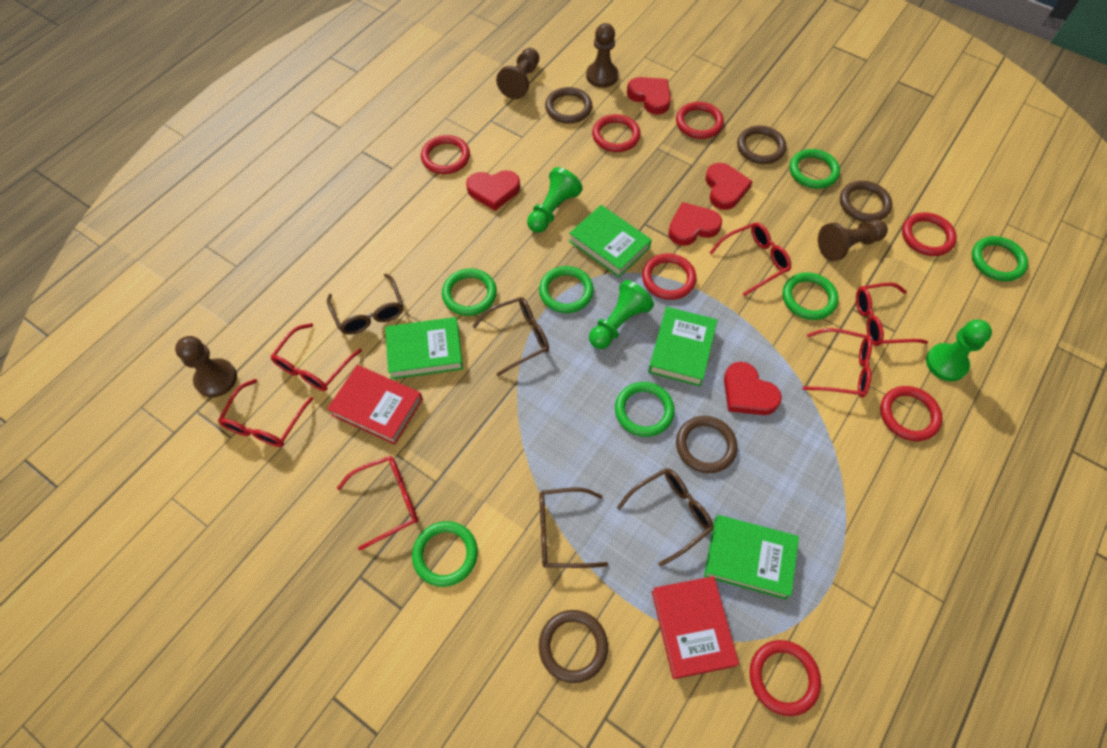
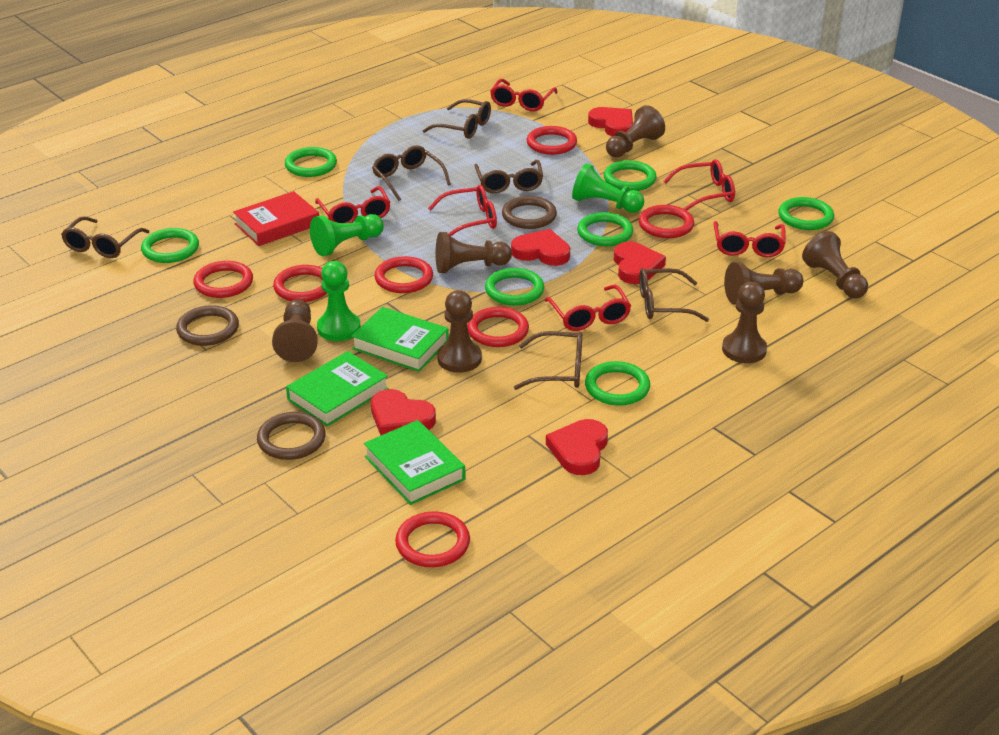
brown glasses: [327,274,403,335] [472,297,549,376] [539,488,608,568] [617,468,714,567] = 4 -> [61,216,149,258] [372,145,451,201] [423,99,491,139] [474,160,543,193] [514,331,582,390] [639,268,709,322] = 6
brown pawn: [175,336,237,398] [496,48,539,99] [586,23,619,88] [818,219,888,261] = 4 -> [272,299,318,362] [436,232,512,273] [437,290,482,373] [606,105,665,157] [722,282,767,363] [724,262,803,305] [802,231,868,298] = 7
brown ring: [539,610,608,683] [545,87,592,124] [676,416,737,473] [737,126,786,164] [840,181,892,222] = 5 -> [176,305,239,346] [257,412,326,460] [502,196,557,229] = 3
green book: [385,317,463,379] [569,205,652,278] [648,307,717,387] [704,515,799,600] = 4 -> [286,351,389,426] [351,307,449,372] [364,420,466,505] = 3
red book: [327,365,423,445] [652,576,739,679] = 2 -> [233,191,319,246] = 1

